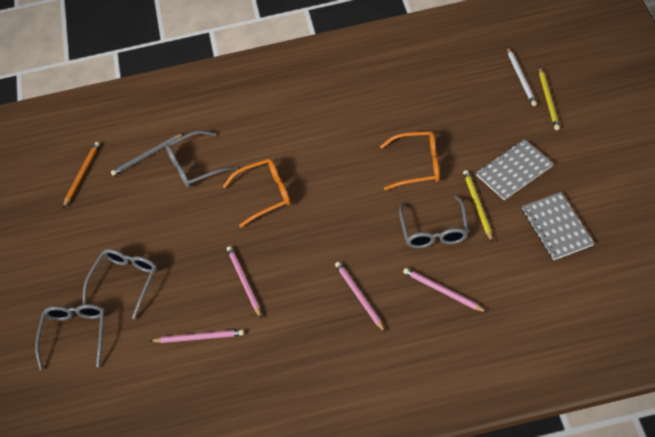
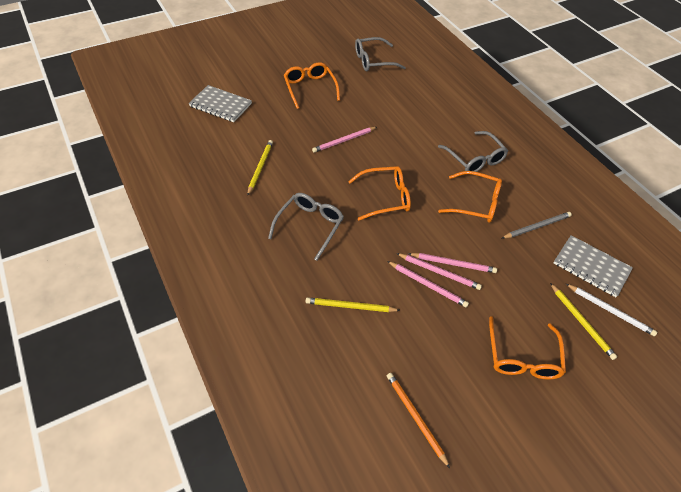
grey glasses: [35,304,105,370] [83,249,157,319] [166,130,237,188] [399,195,469,248] = 4 -> [268,193,344,261] [355,37,406,71] [438,131,508,172] = 3
orange glasses: [223,159,291,228] [380,131,440,190] = 2 -> [284,62,340,109] [348,166,411,221] [438,171,502,223] [489,316,566,380] = 4
yellow pencil: [463,170,493,242] [539,66,560,130] = 2 -> [247,140,273,196] [306,297,400,312] [550,283,617,360] = 3

